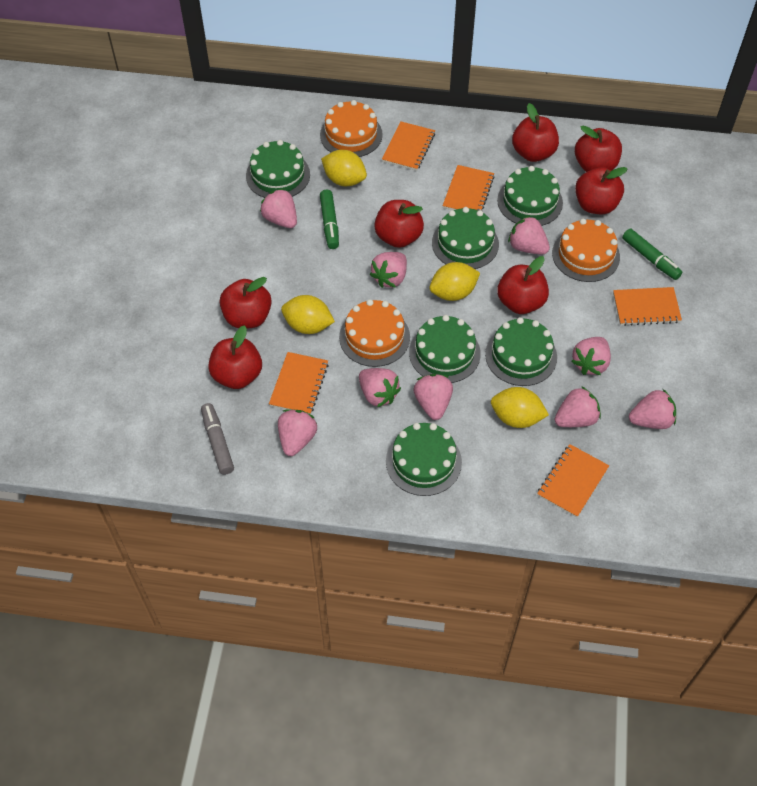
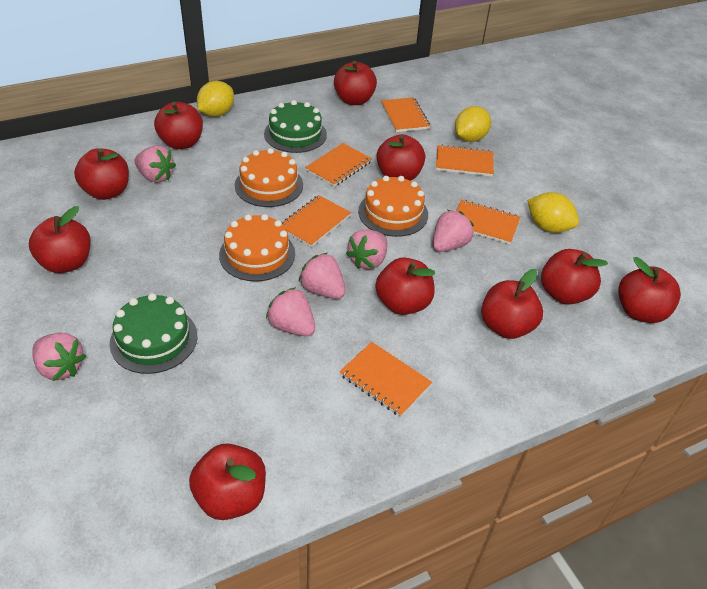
green cake: [246,140,310,198] [386,423,462,496] [409,315,481,383] [432,207,499,269] [485,317,557,386] [497,166,563,226] = 6 -> [109,293,197,374] [264,100,327,153] = 2
green marker: [320,190,339,249] [622,228,682,280] = 2 -> none = 0
grey marker: [201,403,234,475] = 1 -> none = 0
orange notebook: [269,352,329,414] [382,121,435,171] [443,165,495,211] [537,444,609,518] [613,287,682,326] = 5 -> [282,195,351,247] [305,143,372,187] [339,342,432,417] [381,97,430,132] [436,145,494,177] [456,200,521,244] = 6
pink strawberry: [260,188,297,228] [278,409,317,456] [359,368,401,407] [370,252,407,288] [413,374,453,420] [508,216,550,254] [555,386,601,427] [571,337,611,375] [629,389,676,429] = 9 -> [33,333,86,381] [134,145,176,183] [266,287,315,336] [299,253,346,299] [346,229,388,269] [433,210,474,252] = 6
red apple: [208,325,262,389] [220,277,272,328] [374,200,424,248] [497,256,549,314] [512,103,559,162] [575,126,622,172] [575,167,628,214] = 7 -> [29,206,91,273] [74,148,129,200] [154,102,203,149] [189,443,266,520] [334,61,377,105] [375,258,435,315] [376,134,425,181] [481,269,543,339] [541,249,608,305] [618,257,681,323] = 10
yellow lemon: [281,295,335,334] [321,150,367,186] [429,262,480,301] [491,387,549,428] = 4 -> [197,81,234,117] [455,106,491,142] [527,192,579,233] = 3

